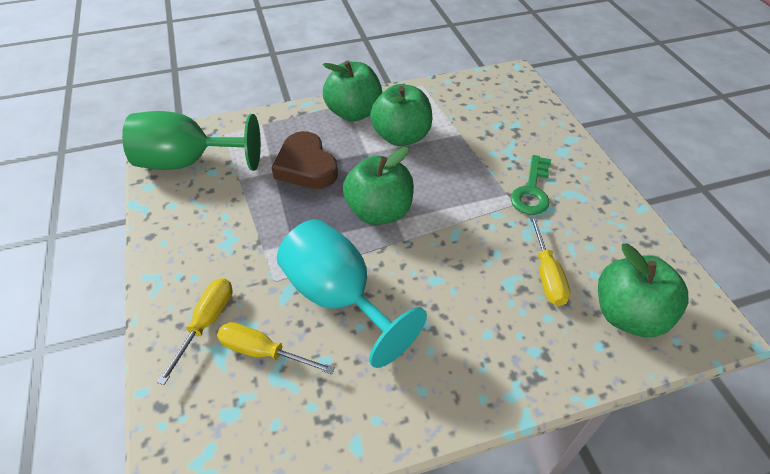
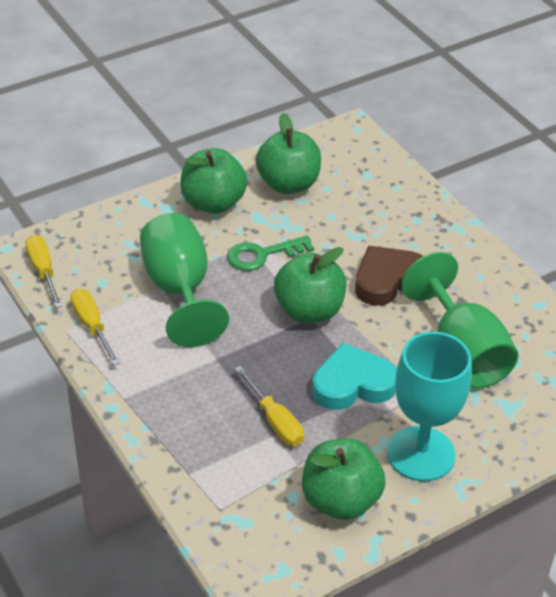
green goblet: [122,111,261,171] = 1 -> [140,213,229,347] [401,252,518,389] = 2
turquoise heart: none = 0 -> [312,343,397,410] = 1

